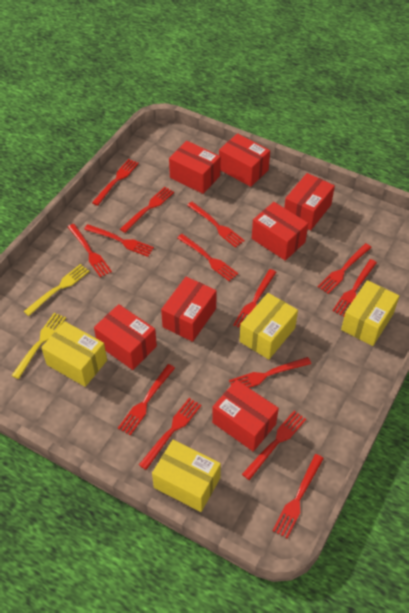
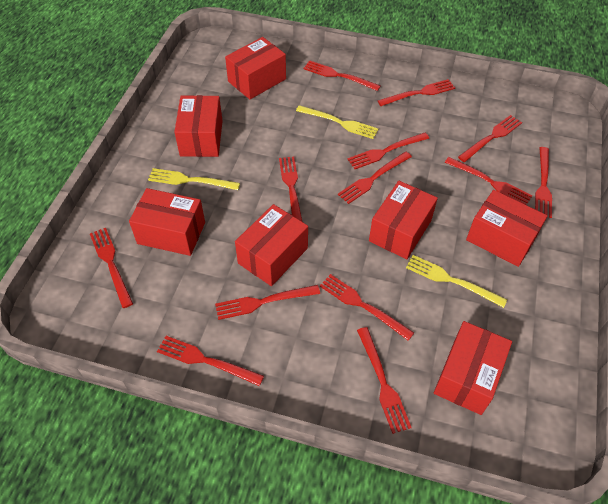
red fork: [68,224,112,277] [84,224,154,257] [92,159,139,206] [118,364,175,436] [120,187,174,233] [139,398,201,470] [177,234,238,281] [187,202,245,248] [229,357,311,388] [233,269,276,328] [242,411,306,480] [272,454,324,538] [318,243,372,294] [332,259,377,316] = 14 -> [90,228,133,308] [157,336,264,386] [215,285,320,320] [279,157,302,221] [303,60,381,91] [320,274,414,341] [338,152,412,204] [348,133,429,169] [357,327,412,434] [378,79,455,106] [444,157,533,205] [458,115,522,162] [535,147,552,218] = 13
yellow box: [41,321,107,387] [152,440,221,512] [239,293,298,359] [341,280,399,346] = 4 -> none = 0
yellow fork: [11,313,66,379] [24,264,90,316] = 2 -> [148,168,240,190] [296,105,378,139] [406,255,507,308] = 3

